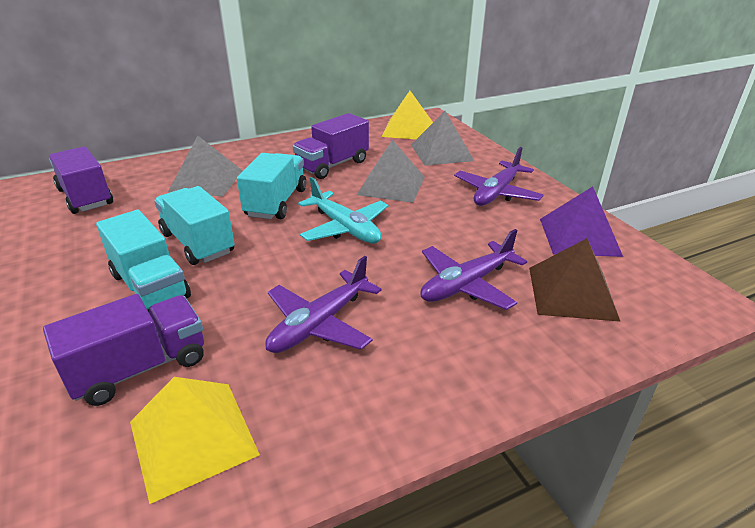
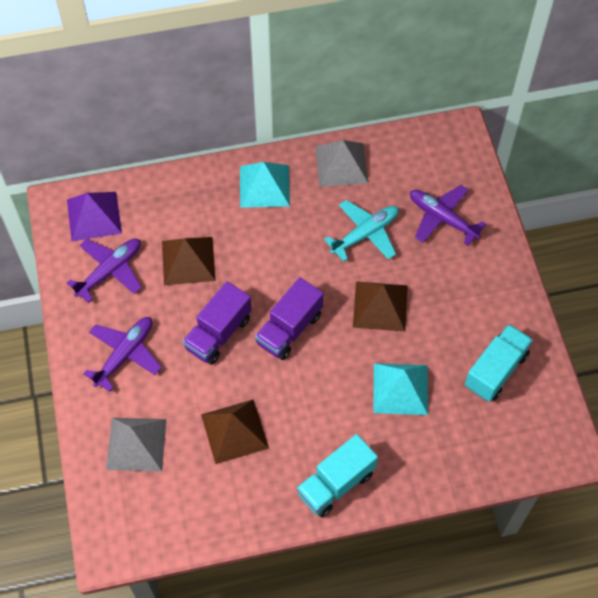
brown pyramid: [529,238,621,322] = 1 -> [162,237,216,285] [201,399,269,464] [353,281,408,332] = 3
grey pyramid: [168,136,243,196] [357,140,425,203] [411,111,474,166] = 3 -> [106,418,167,472] [315,140,368,187] = 2
purple truck: [43,294,204,406] [49,146,113,214] [293,113,369,179] = 3 -> [183,281,252,365] [255,277,323,360] = 2
turquoise pyramid: none = 0 -> [240,162,290,208] [373,363,428,415] = 2
turquoise truck: [96,210,191,312] [154,186,235,265] [237,153,306,219] = 3 -> [297,434,378,517] [465,324,533,402] = 2
yellow pyramid: [130,377,260,504] [382,91,433,140] = 2 -> none = 0

